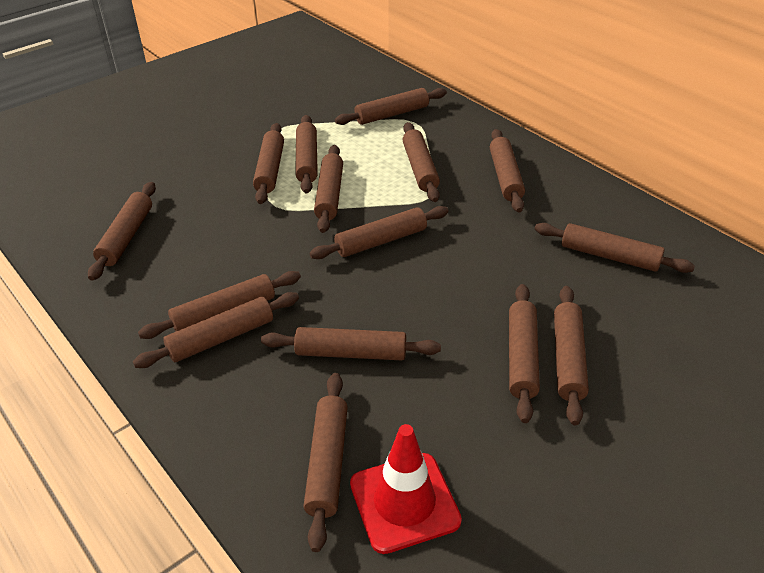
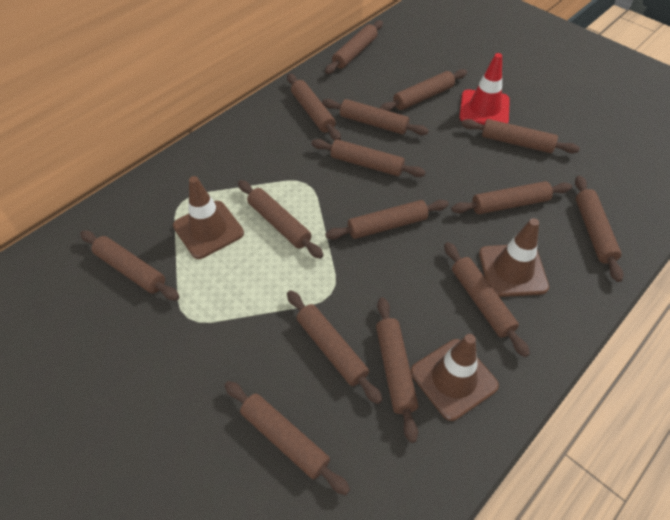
brown traffic cone: none = 0 -> [173,176,244,259] [411,334,499,421] [479,218,549,297] = 3

